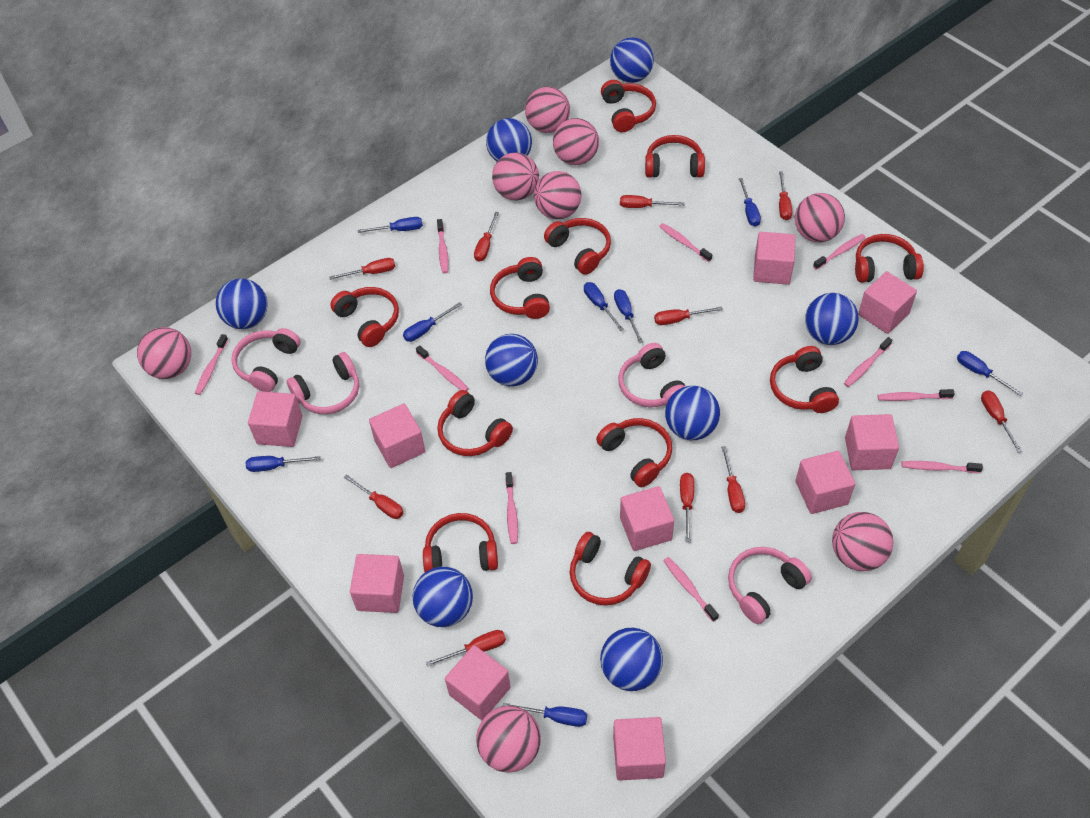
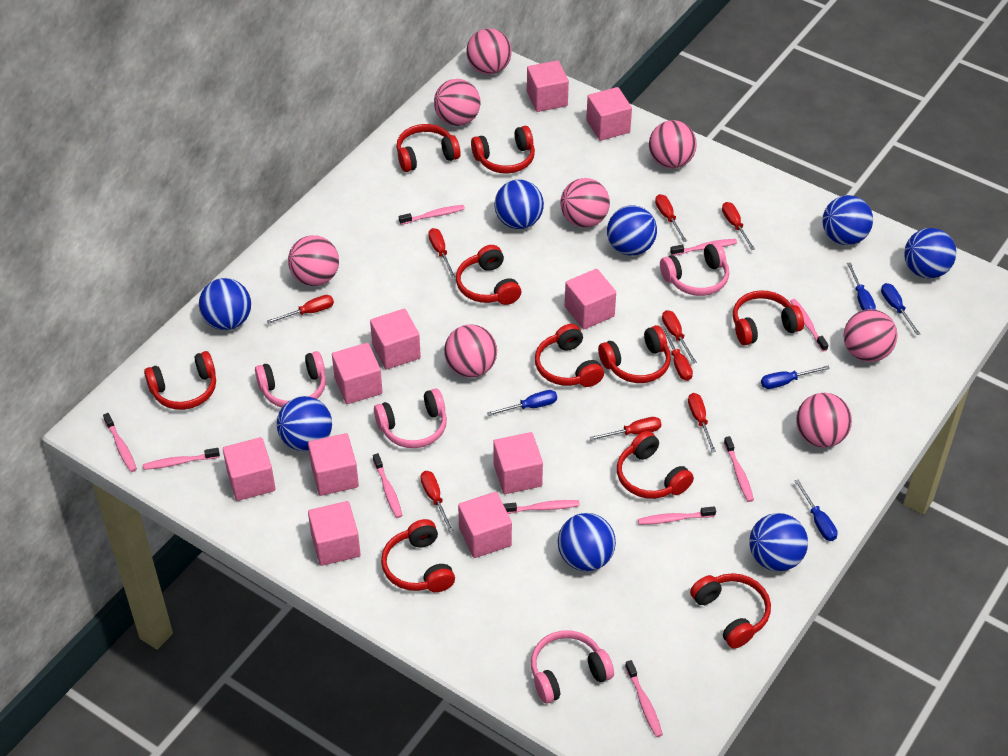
blue screwdriver: [246,456,321,472] [358,217,423,233] [403,302,462,342] [503,703,587,727] [584,282,624,331] [614,289,643,343] [739,178,761,227] [957,351,1023,396] = 8 -> [487,390,557,416] [761,366,830,389] [795,479,838,541] [847,262,876,311] [881,283,920,335] = 5
red headphones: [330,287,399,347] [423,513,498,572] [437,390,513,456] [490,257,550,319] [544,218,611,275] [570,532,651,605] [596,418,672,487] [601,80,656,132] [645,135,705,178] [770,346,839,413] [855,234,924,283] = 11 -> [144,351,216,410] [381,519,455,592] [396,124,461,172] [456,245,521,305] [471,126,535,174] [535,324,604,387] [598,325,671,383] [617,431,694,499] [690,573,771,649] [733,290,804,345] = 10
red screwdriver: [329,258,395,280] [343,474,403,519] [426,630,506,667] [474,212,499,262] [620,195,684,208] [654,306,723,325] [680,473,694,542] [721,446,745,513] [779,171,792,220] [981,390,1022,453] = 10 -> [267,295,334,324] [421,471,454,532] [428,228,456,278] [589,417,661,441] [655,194,687,242] [661,326,693,381] [662,310,697,364] [688,393,716,452] [722,202,755,250] = 9

